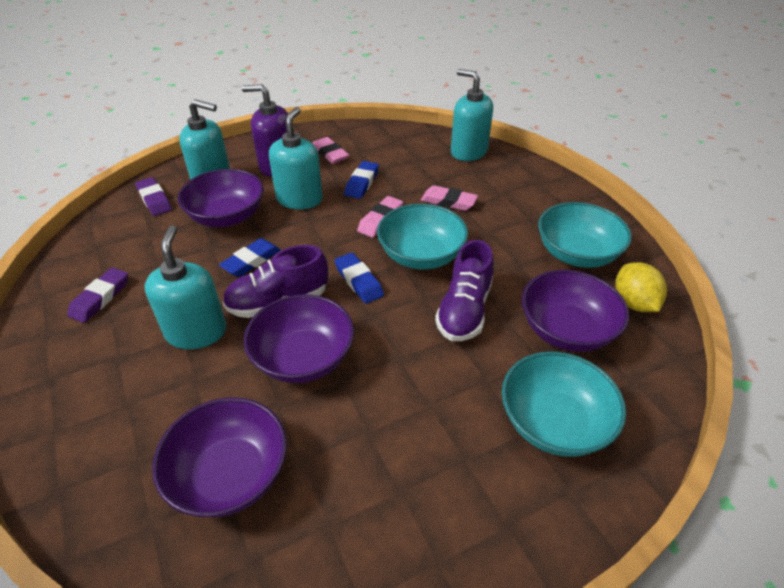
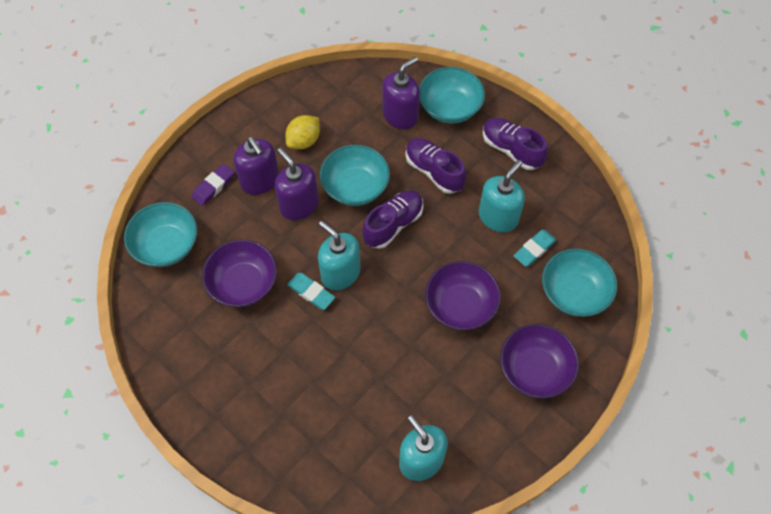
blue eraser: [219,238,280,277] [334,253,384,304] [344,161,379,199] = 3 -> none = 0
pink eraser: [312,137,349,164] [357,196,403,238] [421,185,478,211] = 3 -> none = 0
purple bowl: [152,397,287,517] [178,169,264,227] [244,295,354,383] [522,270,629,352] = 4 -> [202,240,277,307] [425,261,501,330] [500,324,579,399] = 3
purple eraser: [67,268,128,323] [135,177,172,216] = 2 -> [192,164,234,206] = 1
purple shoe: [222,245,328,318] [435,240,494,341] = 2 -> [362,190,423,249] [406,138,466,194] [483,118,548,170] = 3
purple soap dispenser: [242,84,288,177] = 1 -> [233,136,279,195] [275,148,319,220] [382,57,420,129] = 3
turquoise bowl: [377,204,468,270] [502,352,626,457] [538,202,632,268] = 3 -> [124,202,197,267] [320,145,390,206] [419,67,485,123] [542,248,617,317] = 4
turquoise eraser: none = 0 -> [287,273,335,310] [513,229,557,267] = 2
turquoise soap dispenser: [145,226,226,349] [179,99,230,180] [269,107,323,209] [451,69,493,161] = 4 -> [318,221,361,290] [399,415,448,481] [479,160,525,232] = 3

